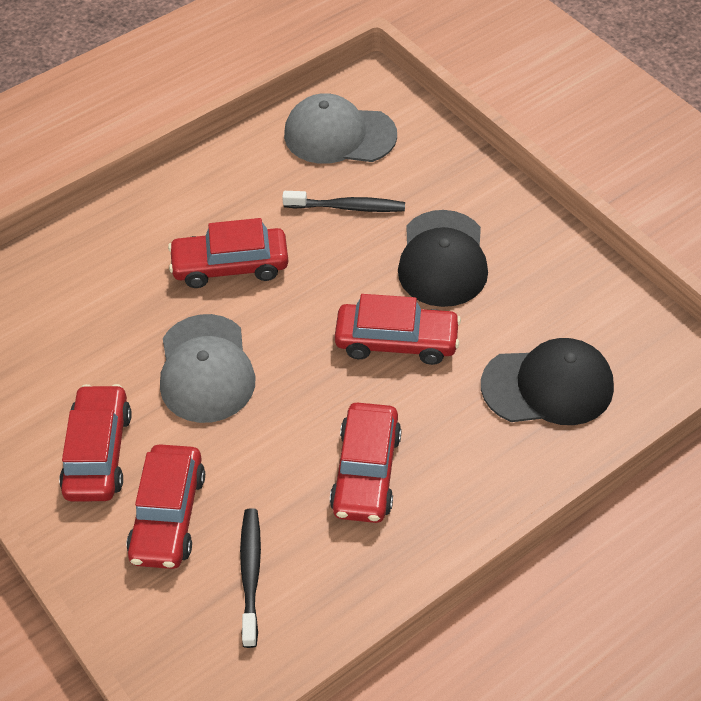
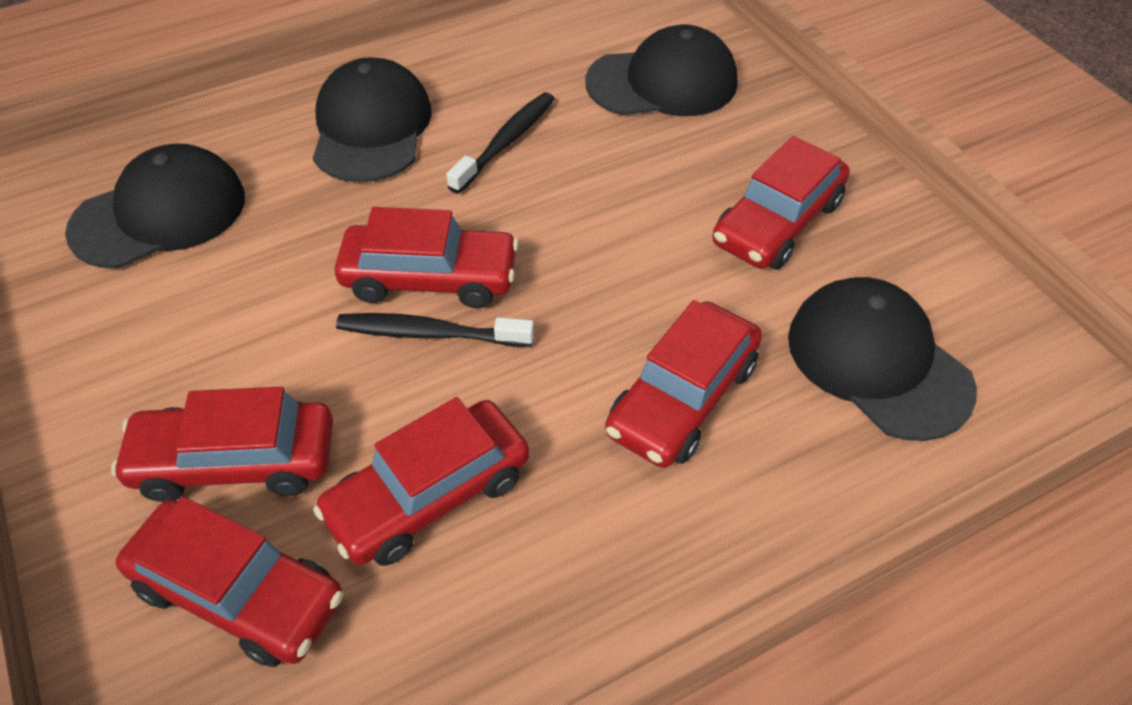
black cap: [398,210,488,307] [481,338,614,425] = 2 -> [65,143,245,269] [313,57,432,182] [585,25,738,116] [788,277,977,441] = 4
grey cap: [160,314,255,423] [284,93,397,164] = 2 -> none = 0
red car: [59,384,132,502] [126,444,205,569] [168,218,288,288] [330,402,402,523] [335,294,461,365] = 5 -> [111,387,333,502] [116,497,344,667] [313,397,530,566] [335,207,519,308] [605,300,762,468] [712,136,850,269] = 6

